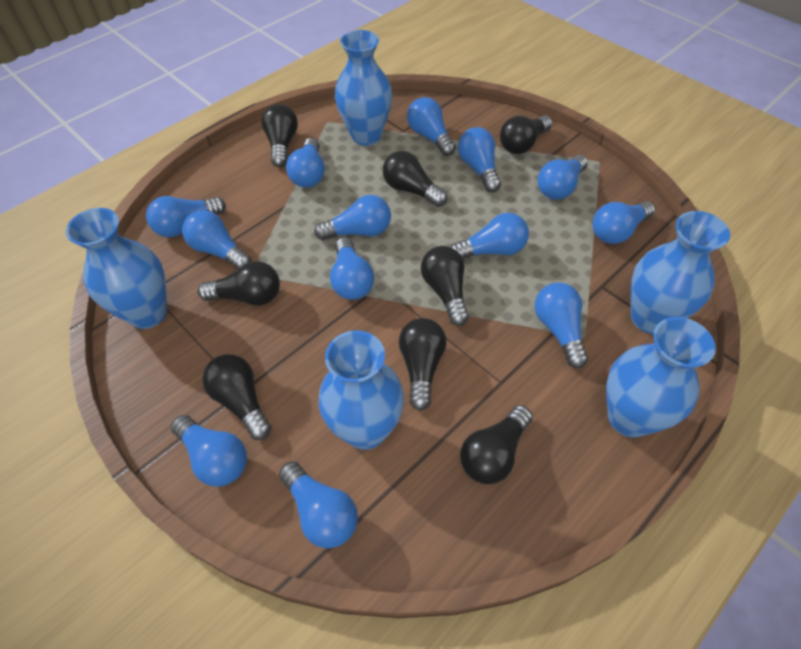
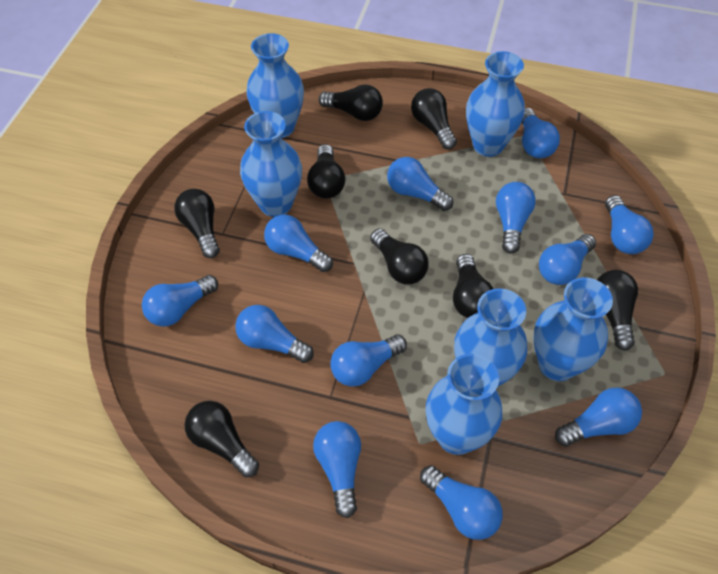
blue light bulb: [146,196,226,237] [171,415,247,487] [182,210,251,270] [279,461,358,549] [286,138,325,188] [314,195,391,240] [330,237,374,300] [407,97,456,156] [451,213,529,259] [458,127,501,192] [535,282,588,368] [538,155,588,200] [593,201,655,244] = 13 -> [142,275,218,327] [235,305,314,363] [264,215,333,272] [313,421,361,518] [330,335,407,387] [387,157,453,211] [420,465,503,540] [496,182,536,254] [522,108,560,158] [539,234,596,285] [555,387,642,447] [605,195,654,254] = 12
blue vase: [66,208,167,329] [319,330,404,450] [335,30,392,146] [606,317,716,438] [631,211,730,334] = 5 -> [240,111,302,217] [247,33,304,138] [426,354,502,455] [454,288,527,386] [466,51,525,157] [534,277,613,381] = 6

